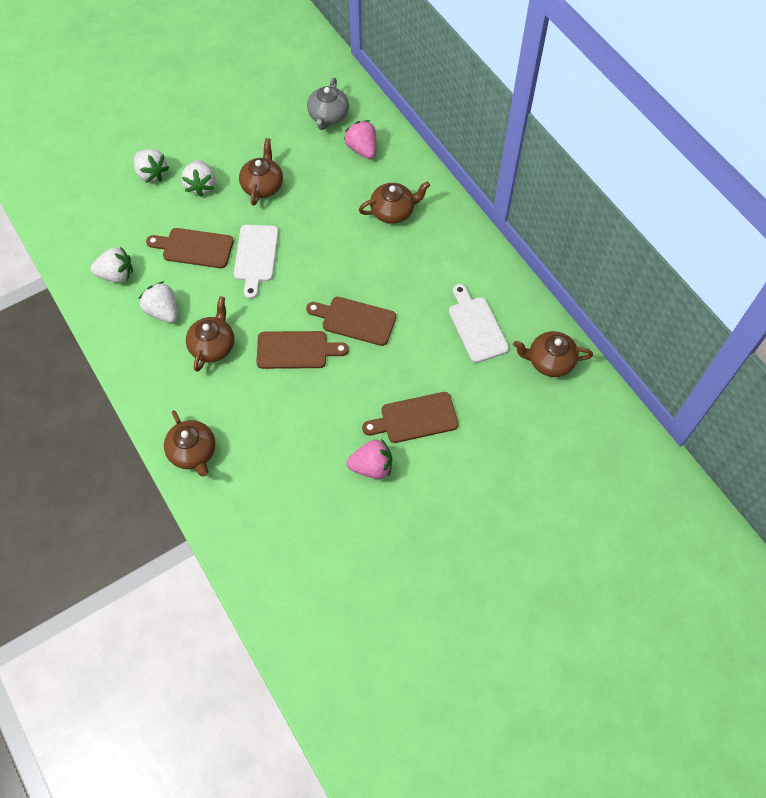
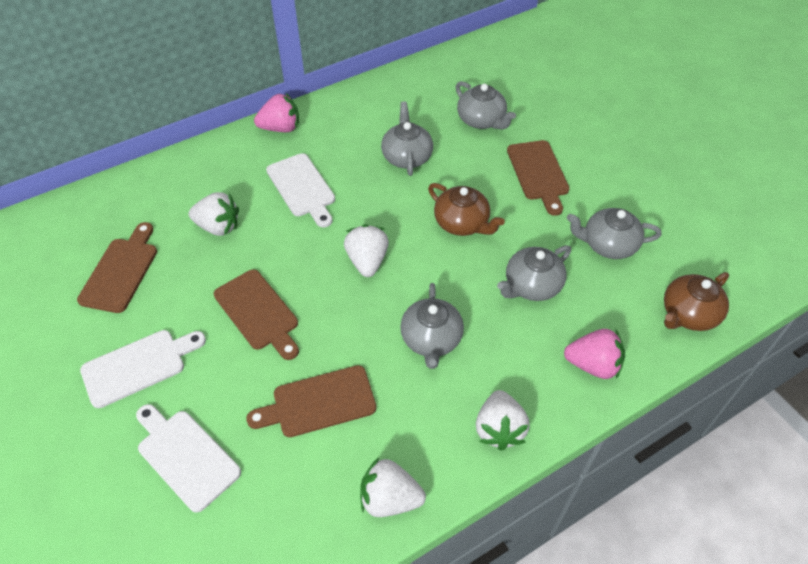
brown teapot: [164,410,215,477] [186,296,234,372] [239,138,283,206] [359,181,430,224] [513,331,593,377] = 5 -> [428,183,505,236] [664,272,729,331] = 2
grey teapot: [307,78,349,130] = 1 -> [381,101,433,176] [400,283,464,369] [456,81,516,129] [497,245,571,301] [567,208,662,259] = 5
white cutting board: [234,225,279,299] [449,284,509,363] = 2 -> [80,330,206,408] [136,404,241,513] [266,153,335,227] = 3

